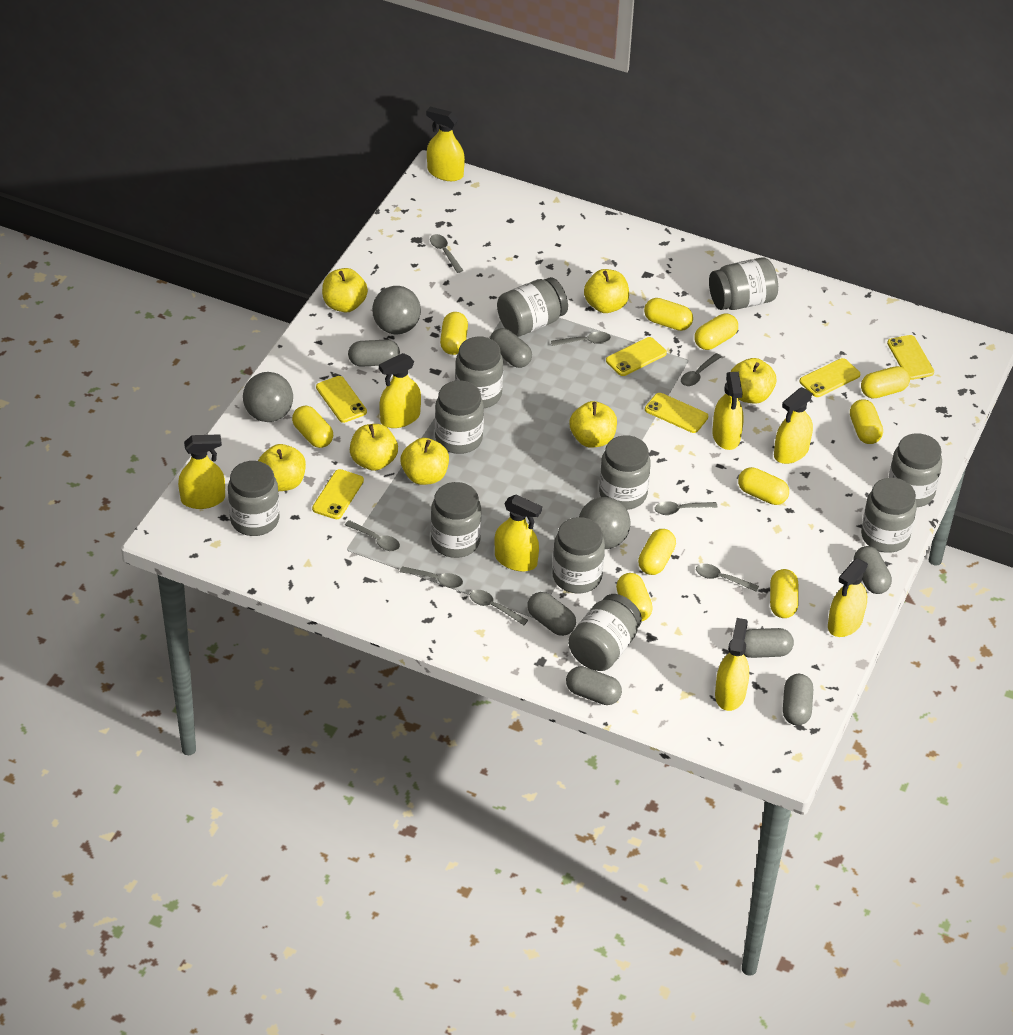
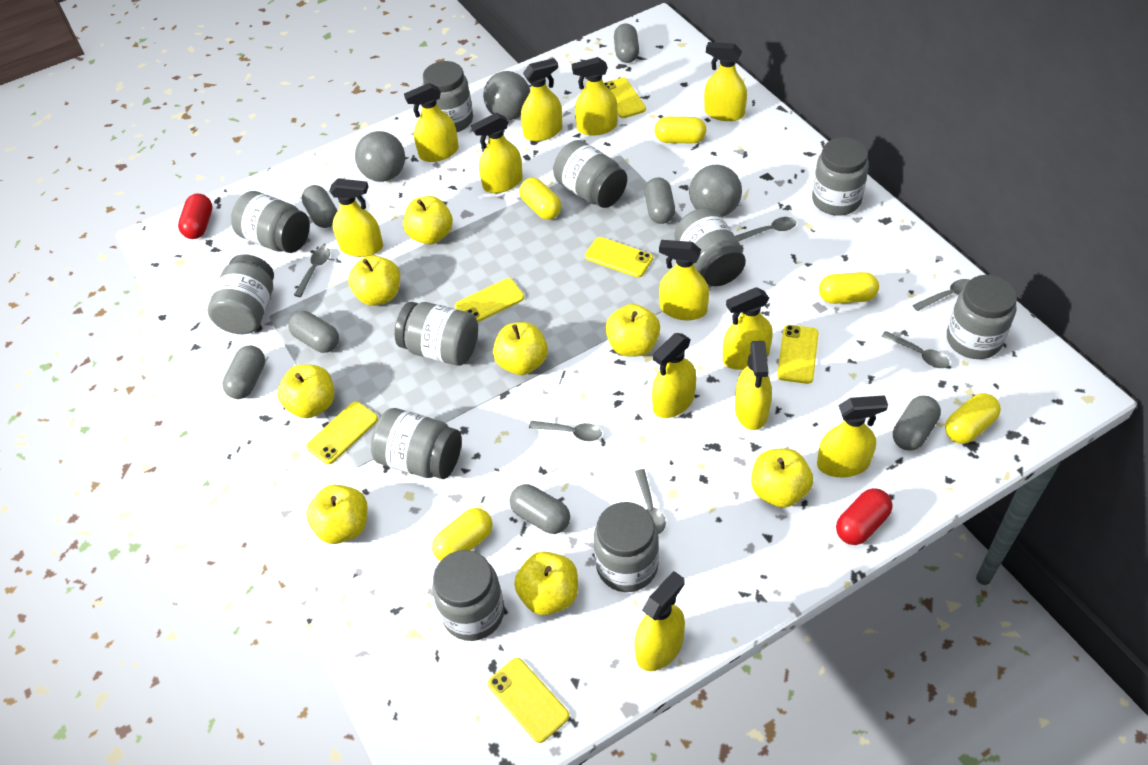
grey spoon: [345,520,400,551] [400,566,463,588] [430,234,463,273] [470,590,528,625] [551,332,611,346] [655,501,718,515] [681,353,722,386] [696,564,759,592] = 8 -> [294,247,330,297] [529,421,602,441] [635,469,666,534] [735,217,796,241] [881,331,950,368] [913,279,970,311] = 6
red capsule: none = 0 -> [178,194,213,239] [836,488,893,545] = 2
yellow apple: [258,444,306,491] [322,268,368,312] [350,424,398,471] [401,438,449,485] [569,401,617,448] [584,269,629,313] [731,358,776,404] = 7 -> [277,365,334,418] [306,485,368,544] [348,255,400,306] [403,196,453,245] [493,322,548,375] [514,552,578,615] [605,304,660,356] [751,448,813,508] = 8
yellow capsule: [292,406,333,448] [440,312,468,355] [616,573,653,621] [638,529,676,575] [644,298,693,331] [694,313,738,350] [738,467,789,505] [770,569,798,618] [850,399,883,444] [861,366,910,399] = 10 -> [432,508,492,561] [519,178,561,220] [654,117,706,143] [819,272,879,304] [945,393,1001,444] = 5
yellow spray bottle: [178,434,225,509] [379,353,421,428] [426,107,465,181] [494,495,542,572] [712,372,744,450] [715,618,749,711] [774,387,813,464] [828,558,868,637] = 8 -> [329,179,383,257] [404,83,459,162] [471,113,523,193] [521,58,562,141] [572,57,618,136] [634,571,685,671] [652,333,696,418] [659,240,709,320] [704,42,747,121] [723,287,773,370] [735,341,772,430] [817,395,888,477] = 12

